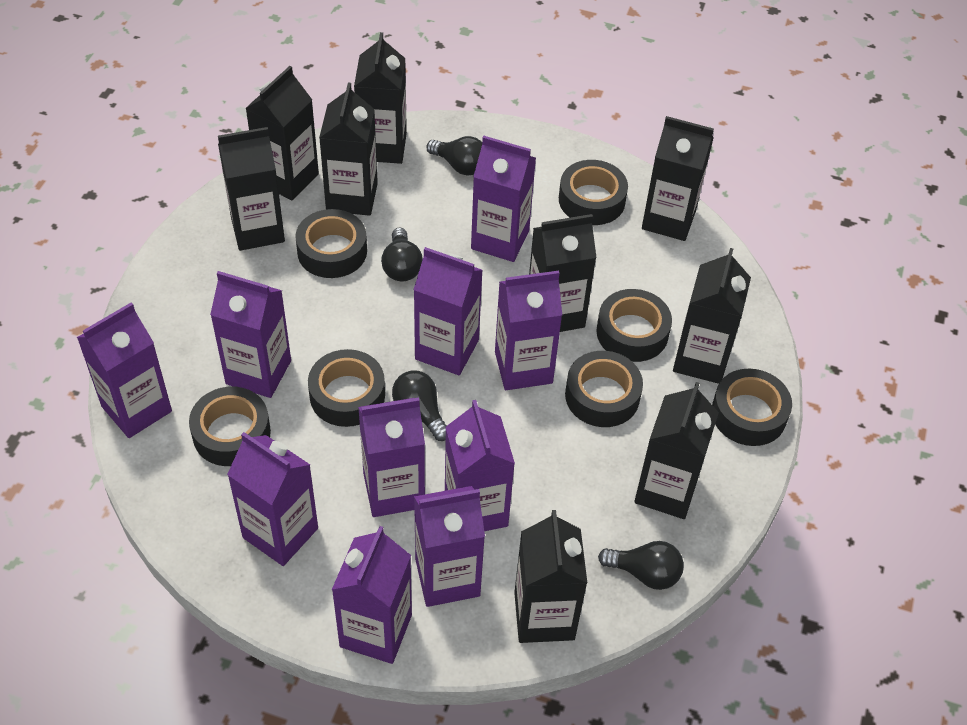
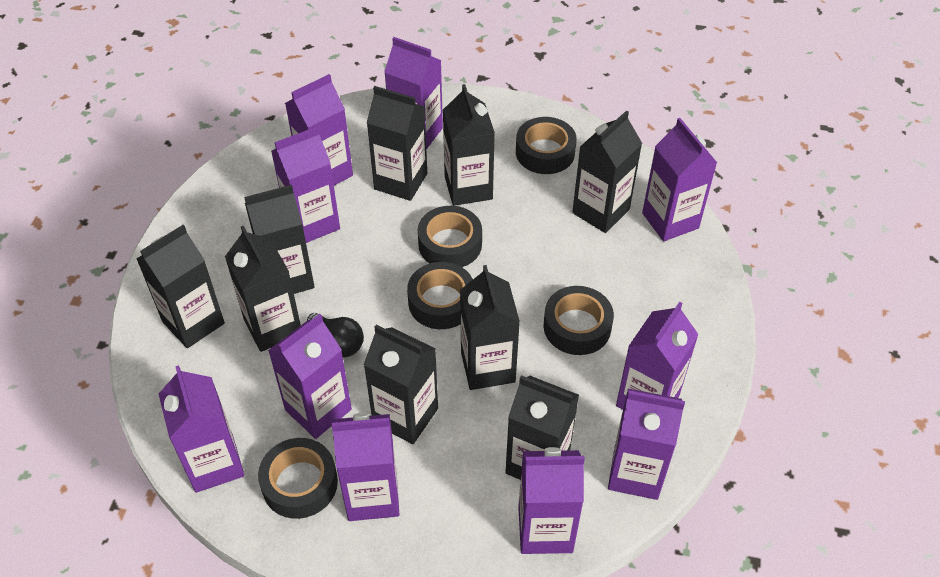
black light bulb: [381,227,423,281] [392,370,447,441] [426,136,482,176] [598,541,684,590] = 4 -> [307,313,364,358] = 1
black tape: [189,387,271,466] [295,209,367,278] [308,349,385,427] [559,160,628,225] [565,351,643,427] [596,289,672,362] [712,369,792,446] = 7 -> [258,438,338,519] [407,262,473,329] [418,206,482,267] [516,117,577,174] [544,286,614,355] = 5

